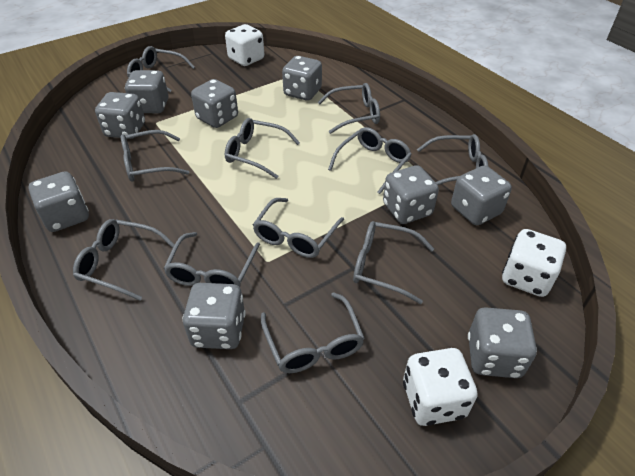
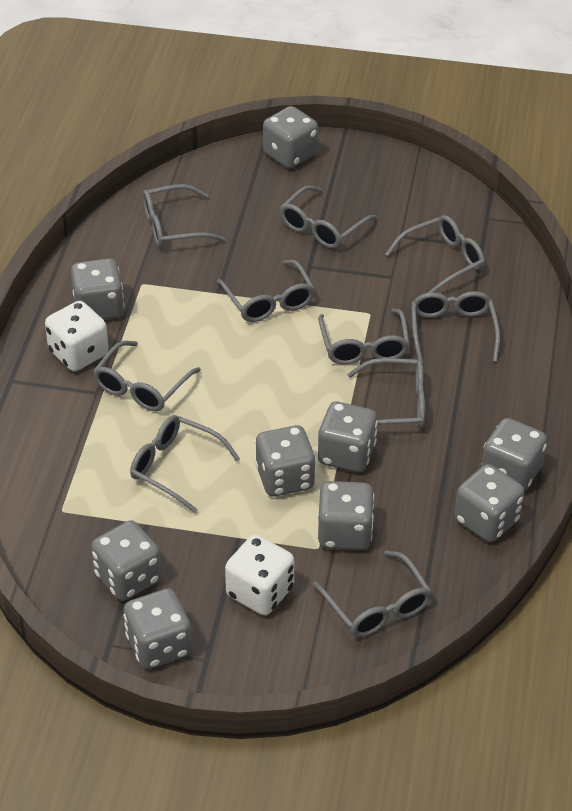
grey glasses: [73,219,175,301] [121,130,189,182] [127,46,195,92] [163,232,260,287] [225,118,300,179] [253,198,344,258] [261,292,365,373] [318,83,380,134] [328,127,412,194] [353,221,434,304] [417,134,489,185] = 11 -> [93,341,201,411] [130,415,240,513] [143,184,225,248] [217,260,315,322] [280,185,378,249] [313,550,432,637] [318,308,410,365] [347,358,425,428] [385,215,485,293] [411,291,500,363] = 10
white dice: [225,24,264,66] [403,348,478,426] [502,229,566,297] = 3 -> [45,301,109,371] [225,535,294,615] = 2

